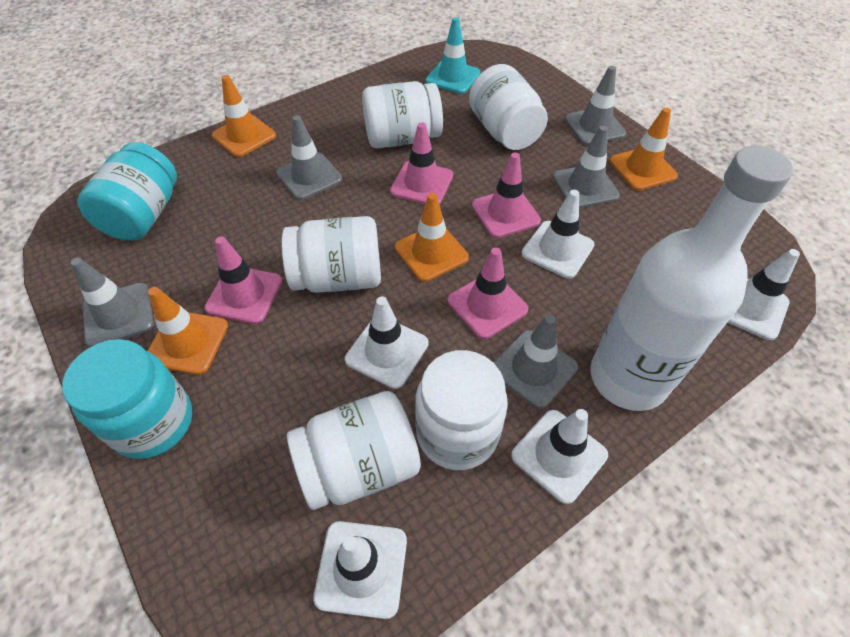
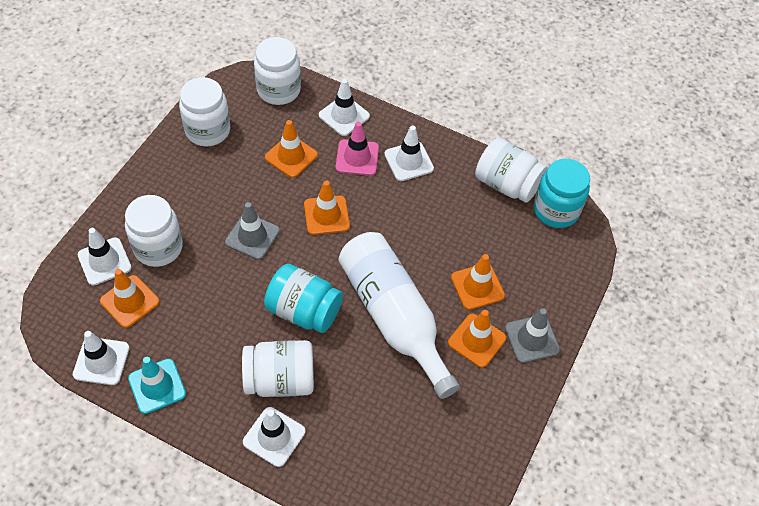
grey traffic cone: [71,258,154,347] [276,115,342,200] [493,315,578,409] [553,125,620,208] [565,66,626,145] = 5 -> [225,202,280,260] [505,308,560,363] = 2
orange traffic cone: [148,287,228,375] [212,75,276,157] [395,193,469,282] [610,108,678,191] = 4 -> [100,269,159,328] [265,120,318,178] [304,181,350,235] [448,310,506,368] [451,254,505,310] = 5
pink traffic cone: [205,236,282,324] [390,122,453,204] [448,247,528,339] [472,152,541,238] = 4 -> [336,122,379,176] = 1

